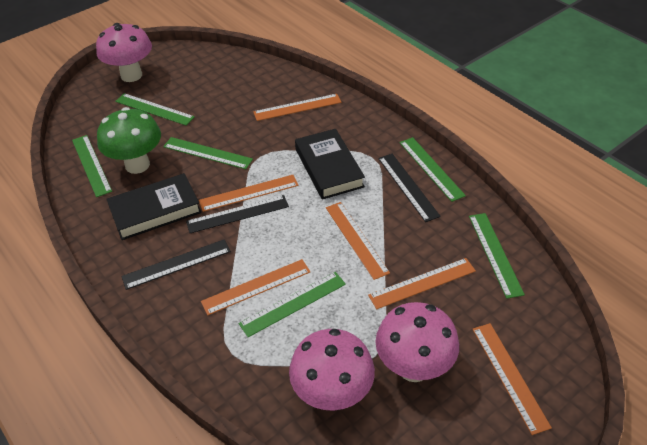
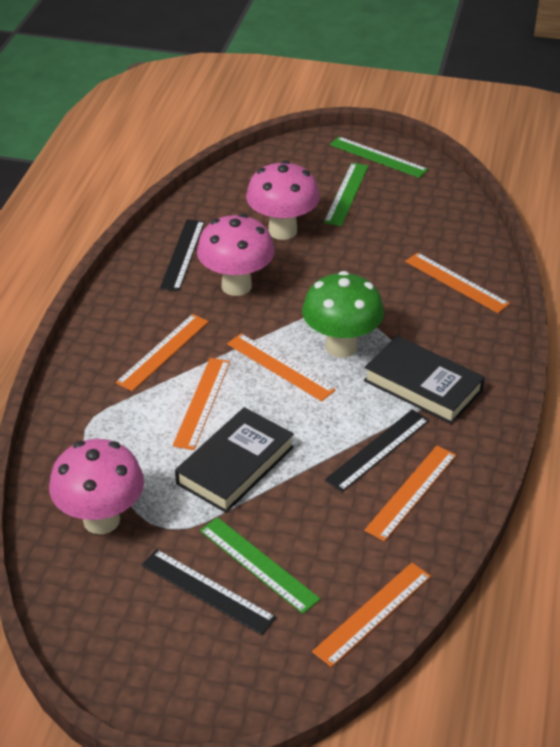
green ruler: [72,135,112,197] [115,93,195,125] [163,137,253,169] [239,272,346,337] [400,137,466,202] [469,213,525,299] = 6 -> [200,517,320,614] [324,163,369,226] [330,137,428,178] = 3

